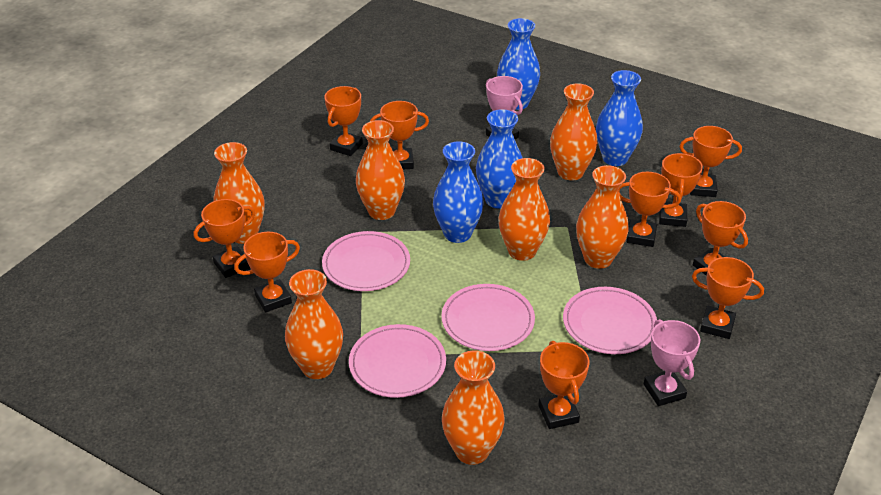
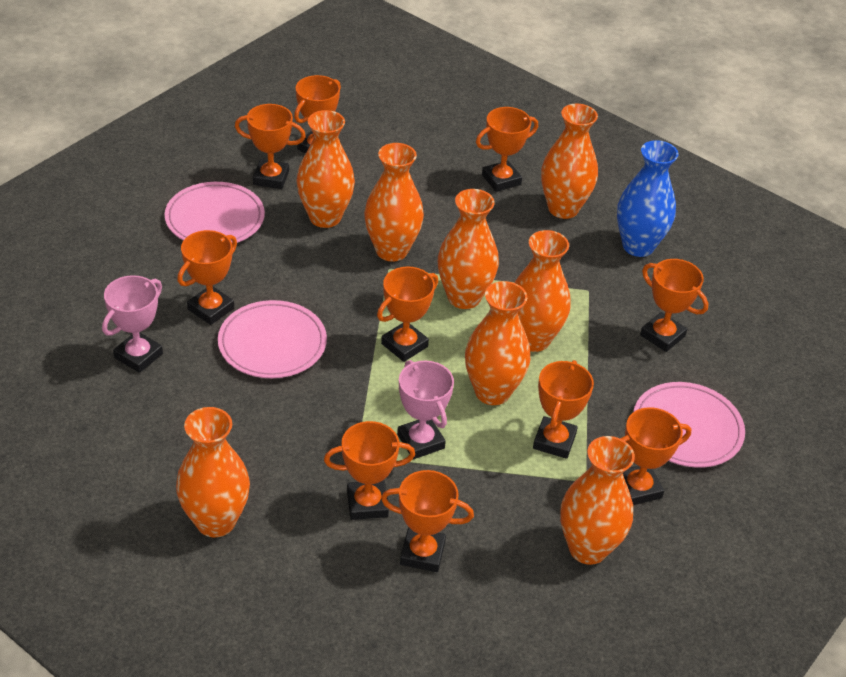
blue vase: [433,141,483,243] [476,109,523,208] [497,18,540,110] [596,70,643,166] = 4 -> [617,140,678,257] = 1
orange vase: [213,142,265,244] [285,269,343,379] [356,120,405,220] [442,350,505,465] [499,158,550,261] [550,83,597,181] [576,165,629,269] = 7 -> [176,407,250,538] [296,110,355,228] [364,143,424,262] [438,189,499,309] [465,281,530,405] [514,230,571,352] [541,104,598,219] [560,436,635,565] = 8
pink plate: [322,231,410,291] [349,324,446,398] [441,284,535,351] [563,287,657,354] = 4 -> [165,182,265,243] [218,300,327,378] [633,382,745,468] = 3

